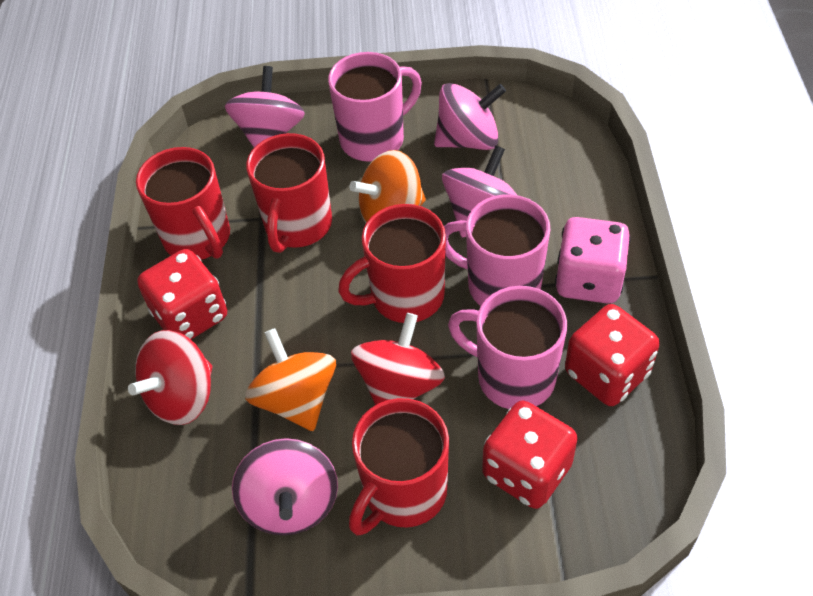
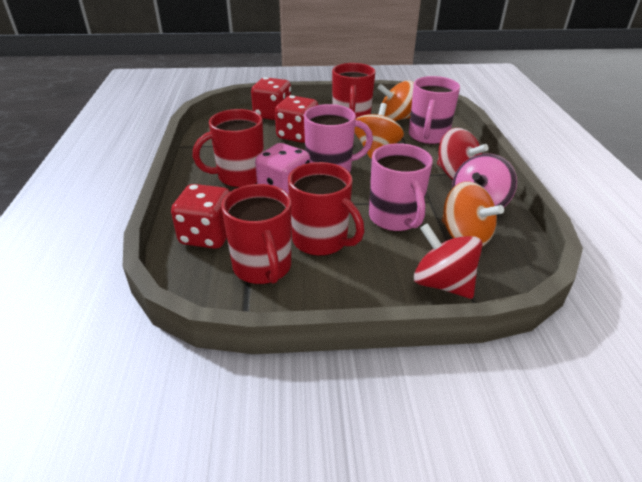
orange spinning top: [245,328,336,431] [349,150,426,223] = 2 -> [354,103,404,159] [378,80,414,121] [442,181,504,247] = 3
pink spinning top: [225,66,305,148] [232,438,338,535] [434,83,506,150] [442,145,517,238] = 4 -> [452,154,517,207] = 1

